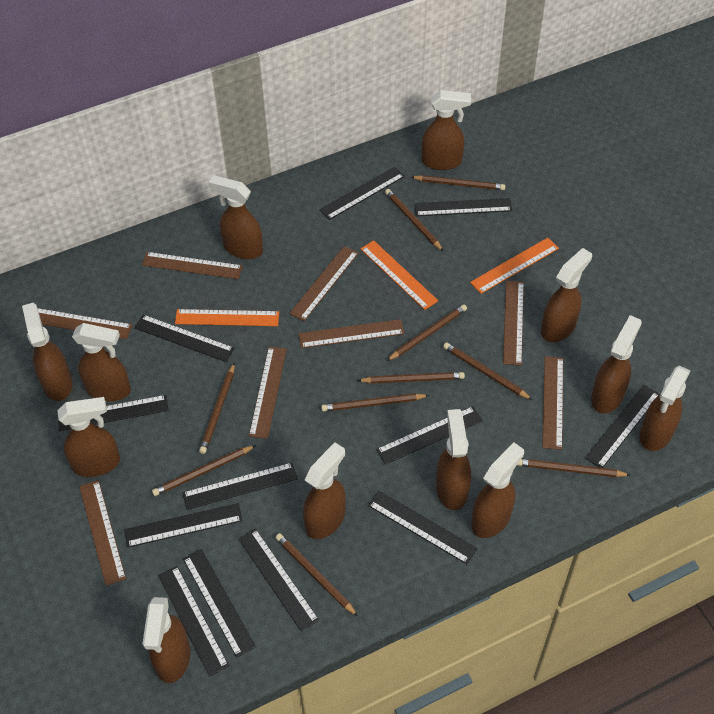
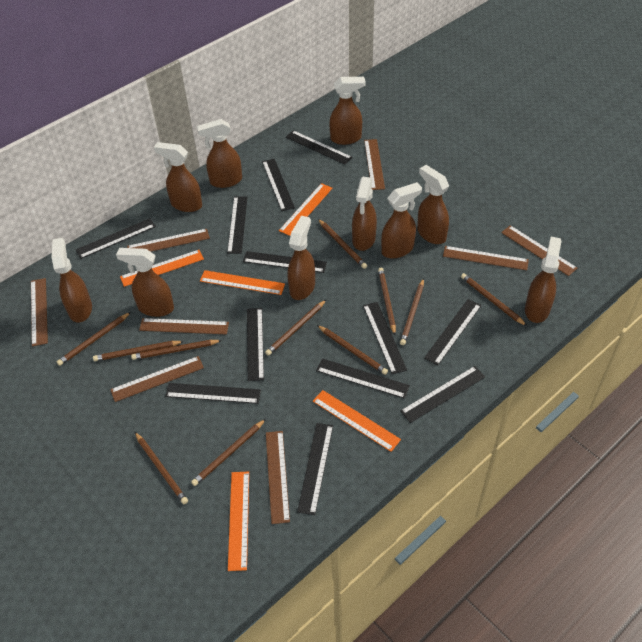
brown pencil: [152,445,256,496] [199,362,235,454] [275,533,358,617] [321,393,429,412] [357,372,465,384] [385,189,444,252] [387,304,467,361] [411,175,505,190] [443,342,532,400] [517,459,630,477] = 10 -> [57,312,131,366] [93,341,184,361] [131,340,222,360] [135,432,188,504] [191,419,266,486] [265,300,326,356] [317,325,388,375] [318,219,367,269] [378,268,396,335] [400,278,424,345] [461,273,527,326] = 11
brown spray bottle: [22,303,73,401] [57,397,120,477] [72,323,131,401] [142,597,190,683] [208,175,263,259] [303,442,346,539] [422,90,471,170] [436,409,471,510] [471,443,524,538] [541,248,592,342] [591,315,642,413] [640,365,691,451] = 12 -> [52,238,92,323] [116,248,174,317] [154,142,202,212] [197,119,242,188] [288,215,315,300] [330,77,365,145] [352,177,377,251] [381,182,422,259] [417,165,449,244] [525,237,562,323] = 10
orange ruler: [175,309,279,326] [361,240,438,310] [470,238,559,294] = 3 -> [120,250,204,287] [200,270,285,295] [228,472,249,571] [279,183,333,236] [313,390,401,452] = 5

